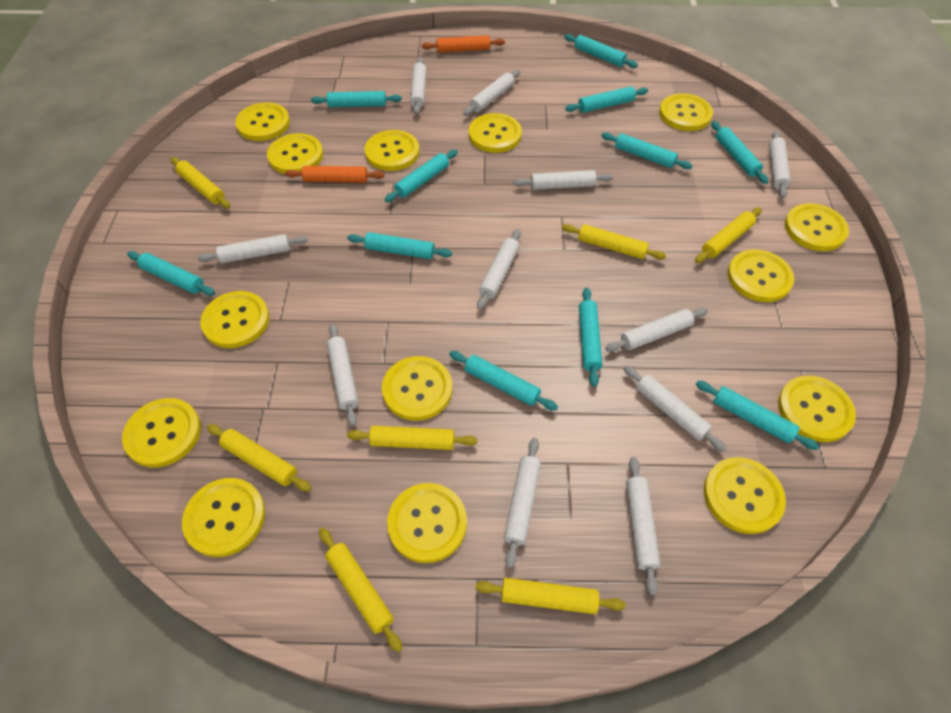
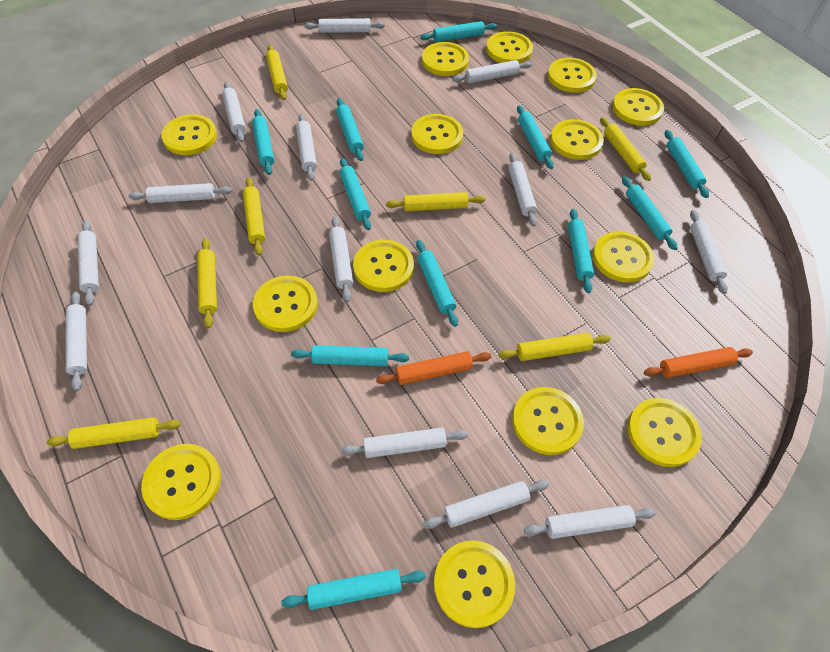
white rolling pin: [198,234,308,263] [327,324,359,426] [410,58,426,114] [463,70,520,116] [477,229,521,310] [504,438,541,568] [514,170,613,190] [606,308,708,352] [623,365,727,452] [626,457,661,595] [769,130,790,198] = 11 -> [66,291,87,391] [78,220,99,306] [129,183,232,203] [222,82,246,142] [296,114,317,181] [304,18,385,33] [329,216,353,302] [341,428,468,458] [423,480,549,529] [452,60,532,84] [509,153,537,227] [524,505,656,539] [690,210,728,294] = 13

